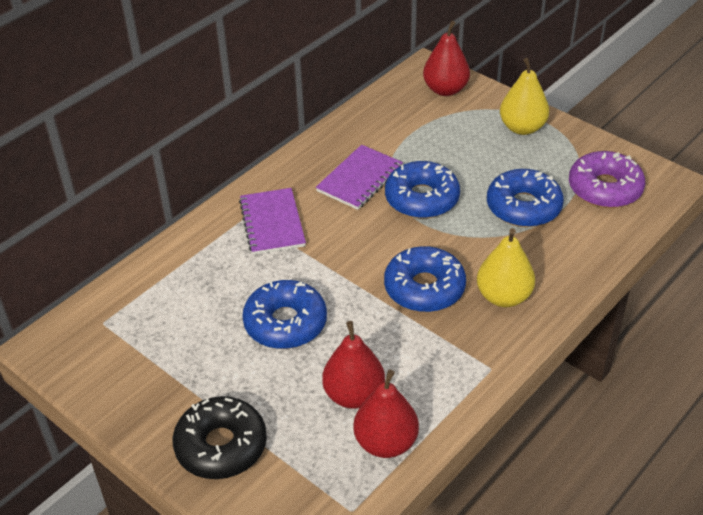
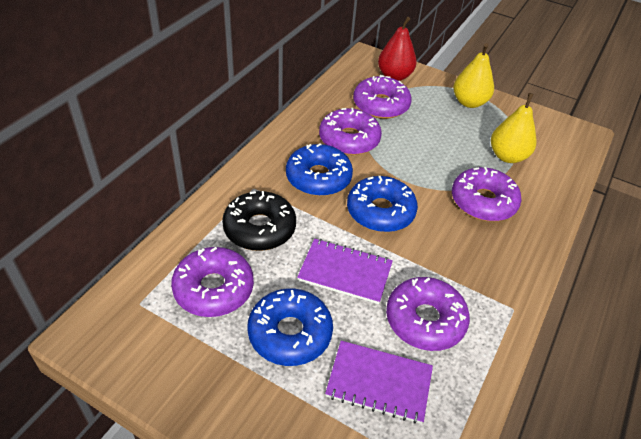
blue donut: [242,280,327,349] [384,246,466,312] [385,161,460,218] [487,169,564,227] = 4 -> [247,288,333,366] [286,143,353,196] [347,176,418,232] = 3
purple donut: [569,151,645,208] = 1 -> [171,247,254,317] [319,108,382,155] [353,74,412,119] [386,277,470,351] [452,167,521,221] = 5
red pear: [322,321,385,409] [353,370,419,458] [423,21,470,96] = 3 -> [378,17,417,81] = 1

